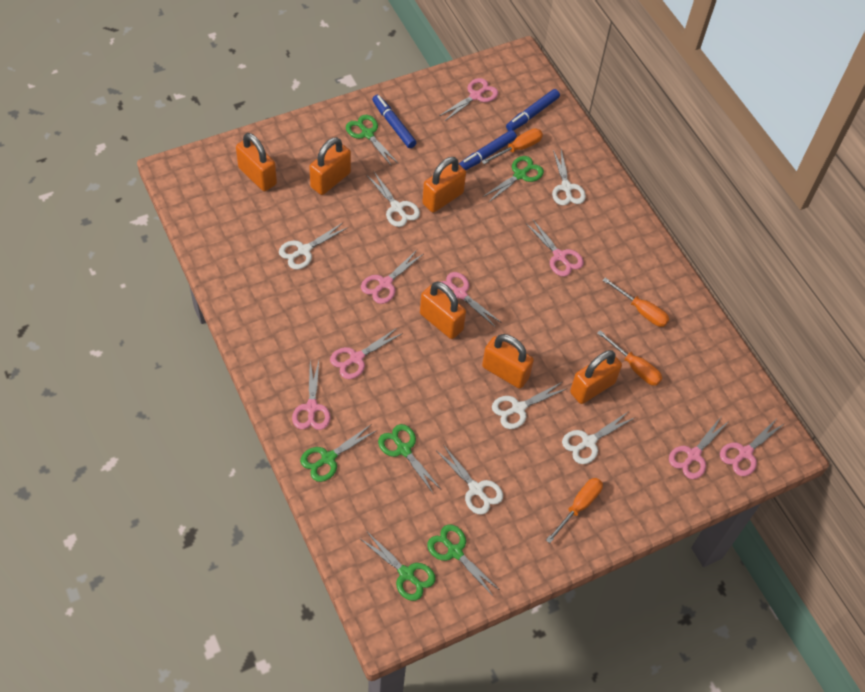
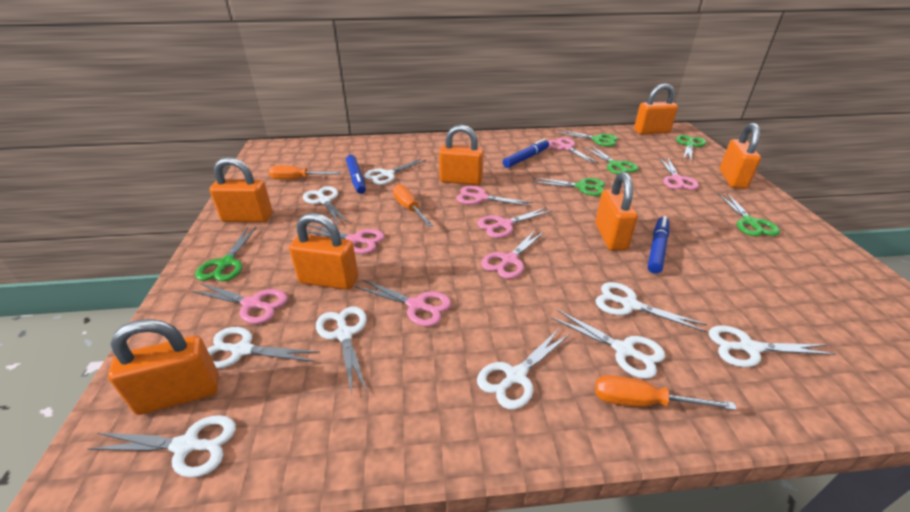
orange padlock: [236,133,277,191] [309,137,351,195] [420,282,466,339] [422,157,466,213] [482,334,534,389] [570,350,622,404] = 6 -> [108,319,219,415] [209,157,273,222] [289,213,358,290] [439,125,484,185] [595,172,638,251] [634,83,678,134] [720,123,761,189] = 7
orange screwdriver: [481,128,543,164] [546,478,603,543] [597,330,662,386] [602,277,669,327] = 4 -> [269,166,342,180] [393,184,433,227] [595,375,737,410] = 3
white scissors: [279,223,347,269] [367,172,420,227] [437,446,503,515] [492,382,568,429] [552,150,586,205] [562,411,634,464] = 6 -> [88,415,236,478] [207,327,320,369] [303,186,348,224] [316,307,367,393] [364,159,426,185] [477,329,570,409] [551,310,665,379] [595,282,708,332] [709,325,835,367] = 9

